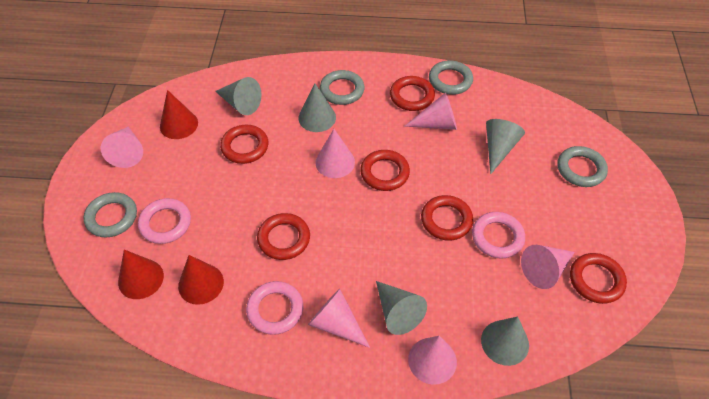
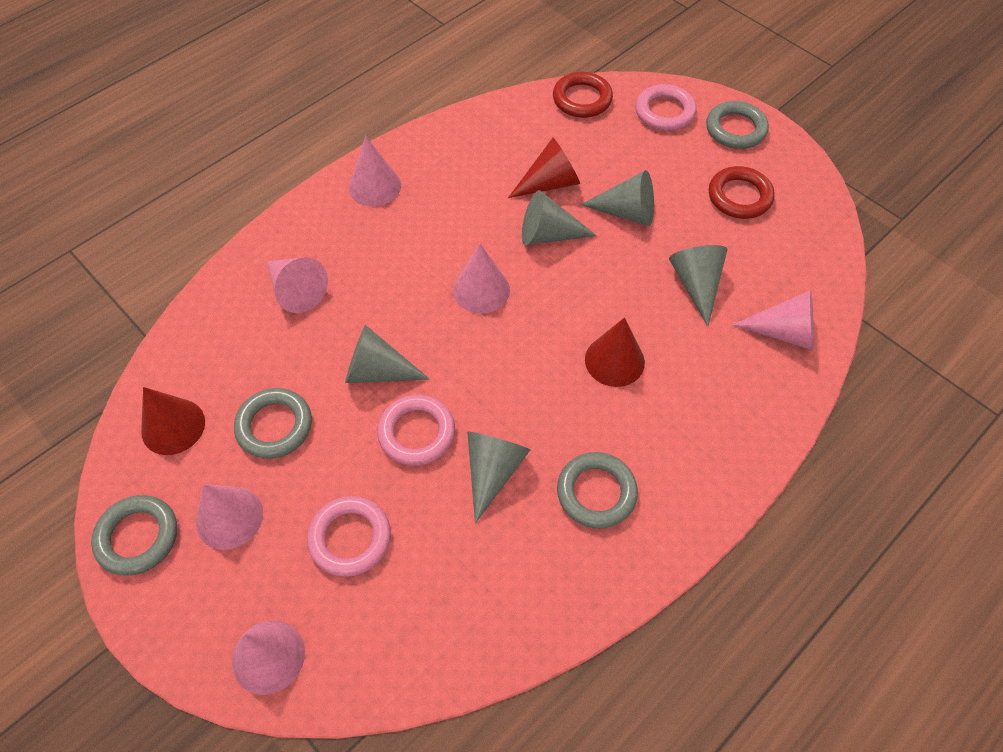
red ring: [220,125,268,164] [257,213,310,260] [360,150,410,191] [390,76,435,111] [421,195,473,241] [570,253,627,304] = 6 -> [553,72,613,118] [709,166,775,219] = 2

